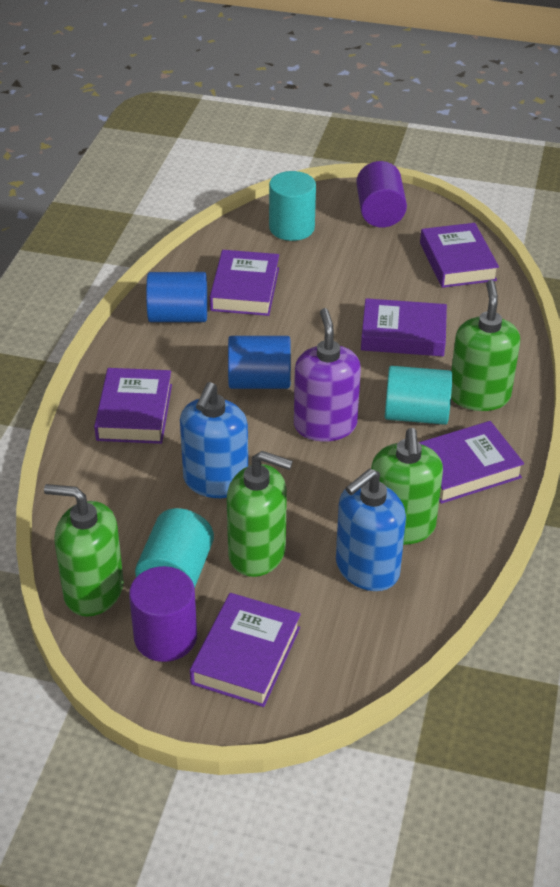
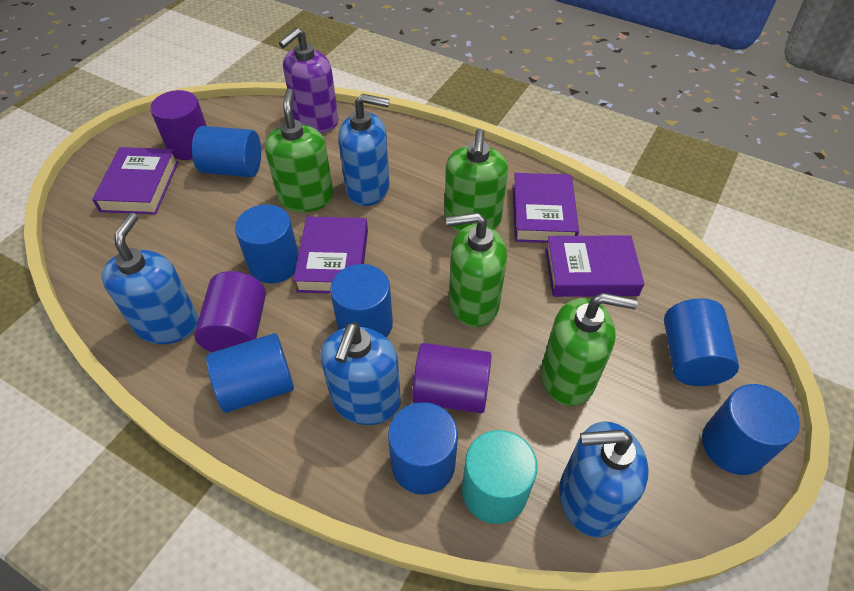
blue cylinder: [146,272,207,322] [228,336,291,389] = 2 -> [192,126,261,177] [206,333,294,413] [235,205,299,283] [330,264,393,338] [388,402,458,494] [664,298,739,386] [702,384,800,475] = 7
blue soap dispenser: [180,382,248,498] [336,468,406,591] = 2 -> [102,213,198,344] [320,322,401,425] [338,94,390,206] [559,421,649,538] = 4
purple book: [94,368,172,444] [190,593,301,707] [210,250,279,316] [361,298,447,356] [419,421,524,504] [420,223,499,288] = 6 -> [92,147,179,214] [293,217,368,293] [513,173,579,243] [545,235,644,297] = 4
purple cylinder: [129,566,197,662] [356,161,407,227] = 2 -> [150,90,207,160] [194,271,266,352] [412,343,492,413] = 3
turquoise cylinder: [135,508,214,587] [269,171,316,241] [385,366,452,425] = 3 -> [462,430,538,524] = 1

